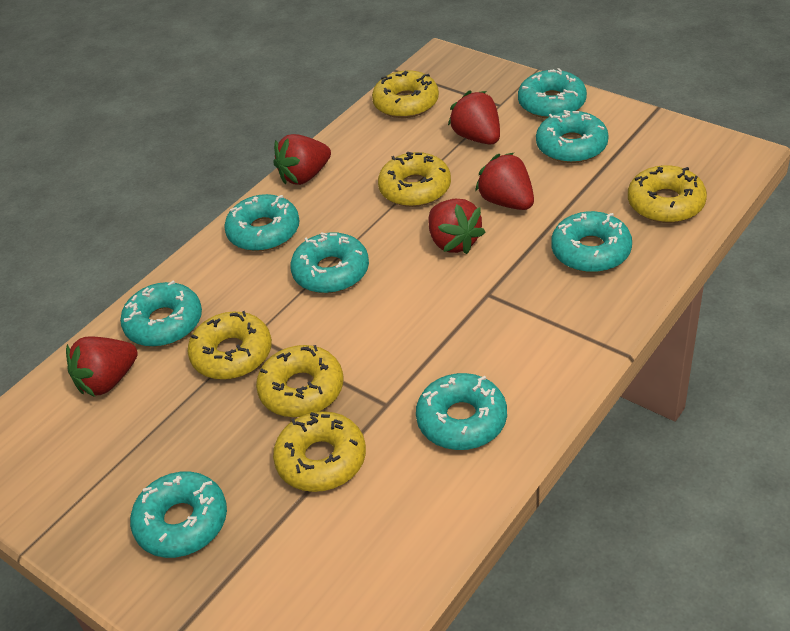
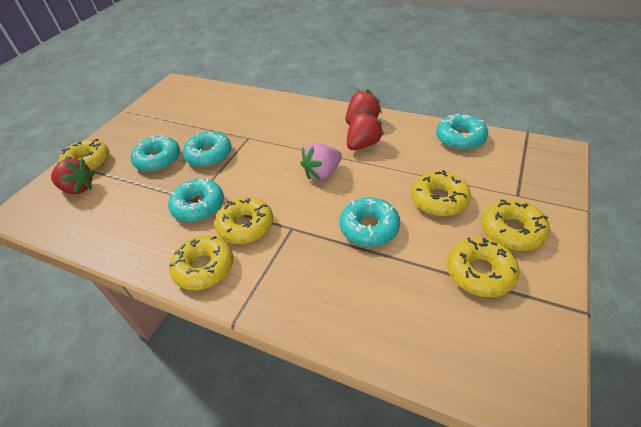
pink strawberry: none = 0 -> [300,143,342,180] = 1
red strawberry: [66,336,138,397] [273,134,331,185] [428,199,485,254] [448,91,500,144] [475,152,534,210] = 5 -> [51,158,95,194] [346,89,382,125] [347,111,384,150] = 3
turquoise donut: [120,280,202,347] [130,471,227,558] [224,194,300,251] [290,232,369,293] [416,373,507,450] [518,68,587,118] [536,110,609,163] [551,211,632,272] = 8 -> [131,135,180,172] [168,178,224,222] [183,131,232,167] [340,198,400,247] [436,114,488,150] = 5

